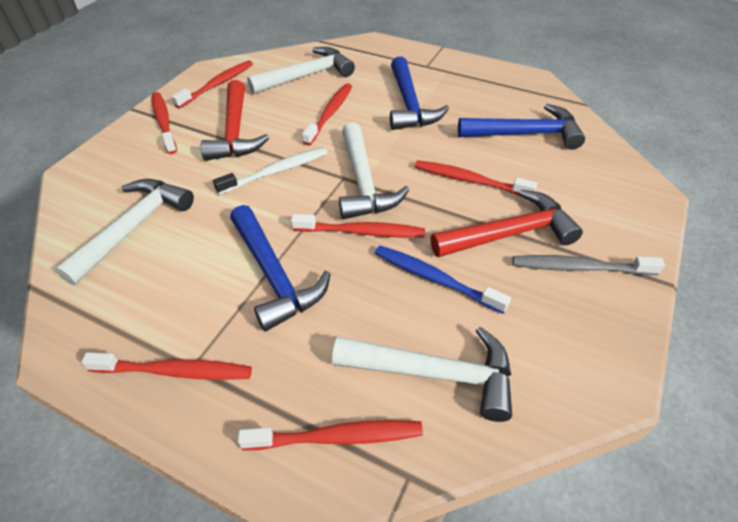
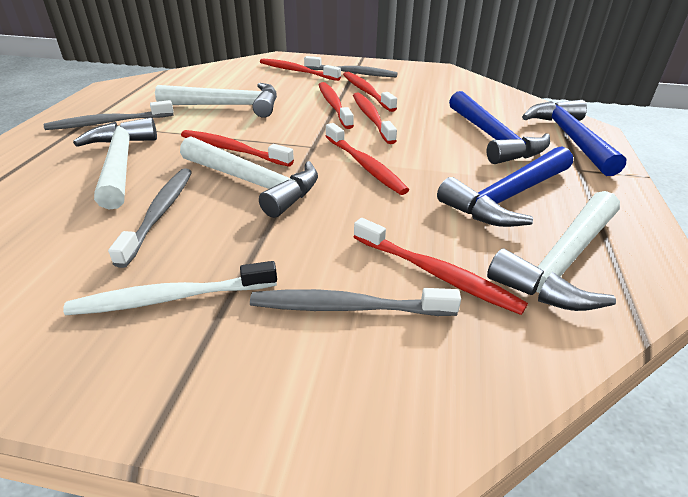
blue toothbrush: [375,246,511,314] = 1 -> none = 0
grey toothbrush: [512,255,665,275] = 1 -> [44,100,174,130] [108,168,192,268] [250,288,461,316] [304,56,398,77] = 4
red hammer: [201,80,269,161] [430,190,583,257] = 2 -> none = 0

